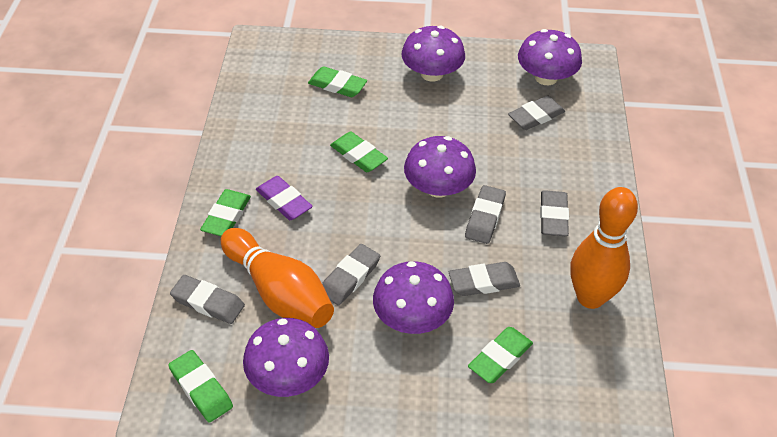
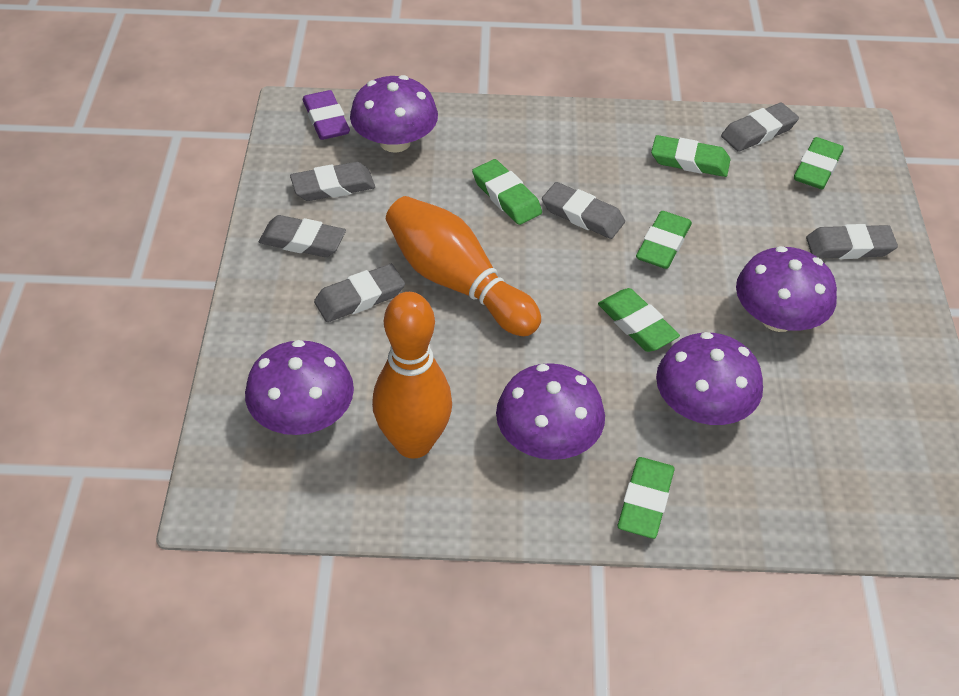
green eraser: [168,350,233,423] [200,189,251,236] [308,66,367,97] [330,132,388,172] [468,327,533,383] = 5 -> [472,159,542,225] [598,288,680,352] [618,457,675,539] [636,211,692,269] [651,135,730,177] [794,137,843,189] = 6

